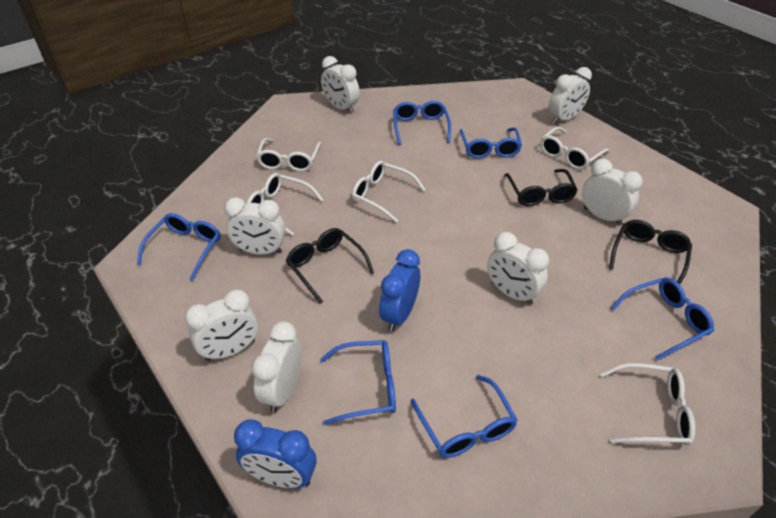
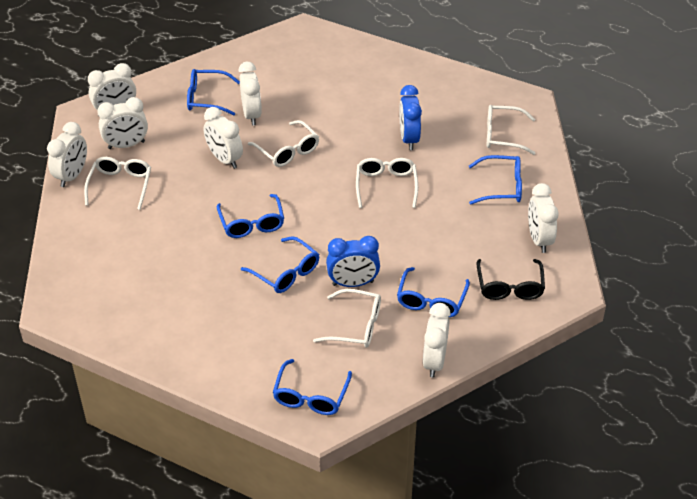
black glasses: [286,228,374,304] [504,169,578,206] [609,220,692,284] = 3 -> [477,259,545,300] = 1

